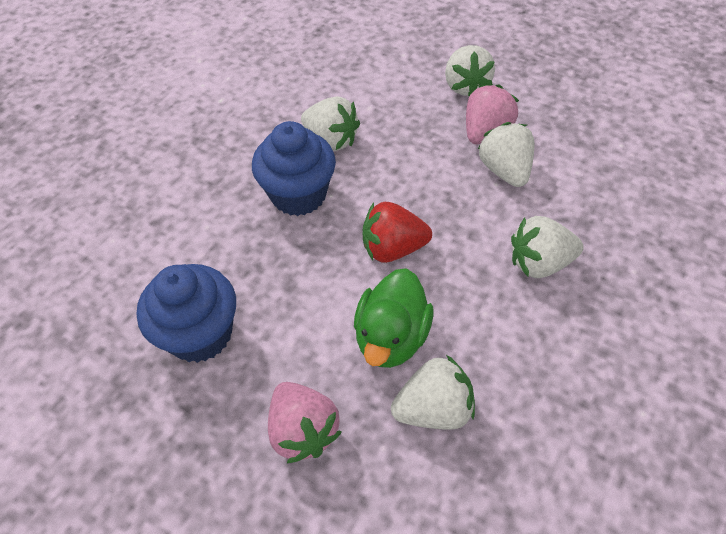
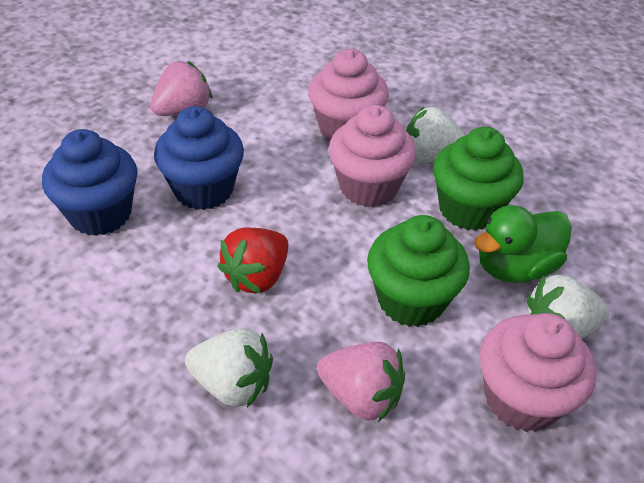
green cupcake: none = 0 -> [367,215,470,327] [433,127,524,231] = 2
pink cupcake: none = 0 -> [309,49,389,141] [329,105,417,207] [480,313,596,432] = 3
white strawberry: [301,96,360,151] [391,355,475,430] [445,45,495,96] [478,122,534,187] [511,216,584,278] = 5 -> [185,328,273,407] [406,107,465,163] [527,275,609,339] = 3

